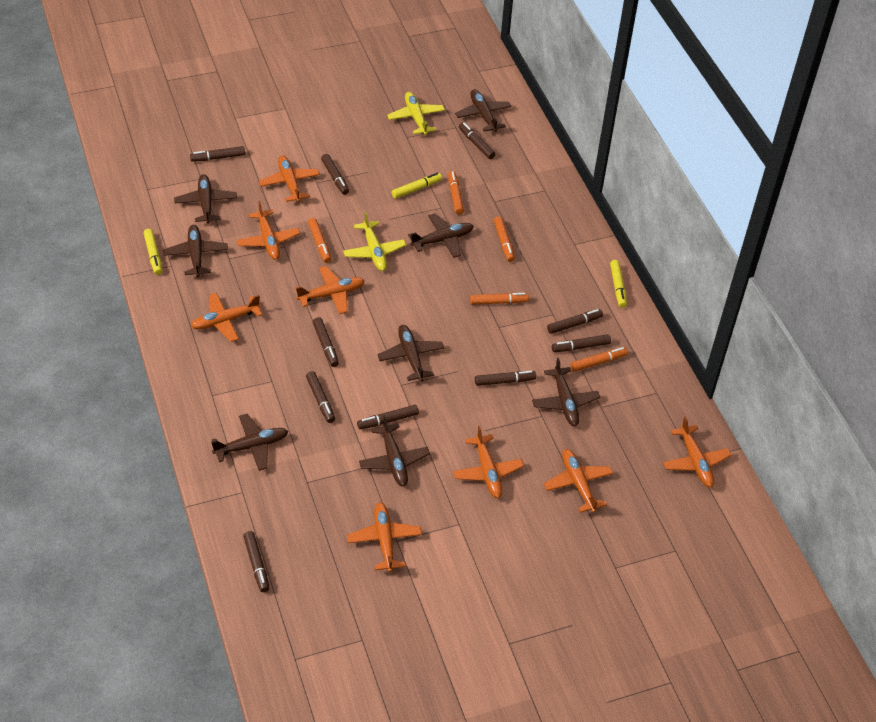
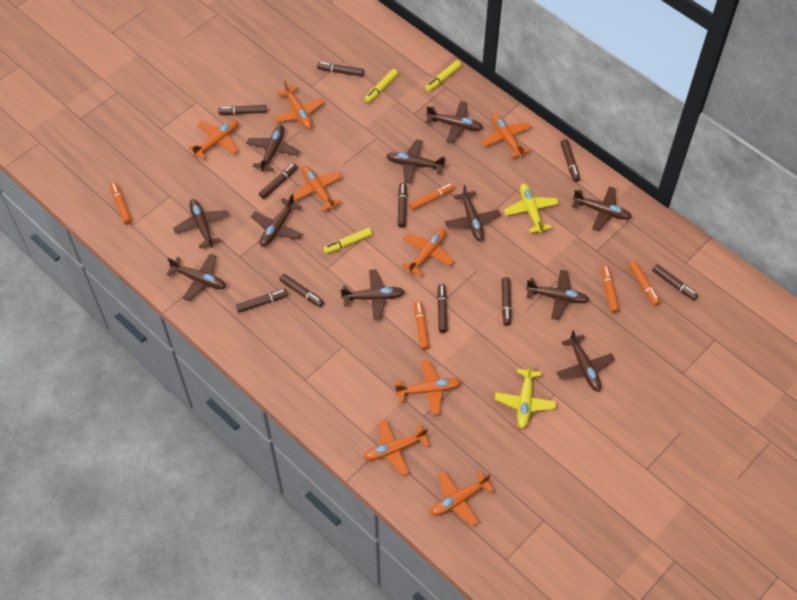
brown plane: [163,225,228,277] [174,174,237,224] [211,414,288,471] [359,415,430,486] [378,325,444,381] [408,213,474,258] [455,89,512,132] [532,358,600,426] = 8 -> [166,253,226,301] [173,199,229,248] [246,125,300,172] [251,194,302,247] [340,269,405,320] [386,139,445,184] [426,101,483,143] [445,185,501,241] [526,270,589,320] [557,330,615,392] [572,186,632,231] = 11

